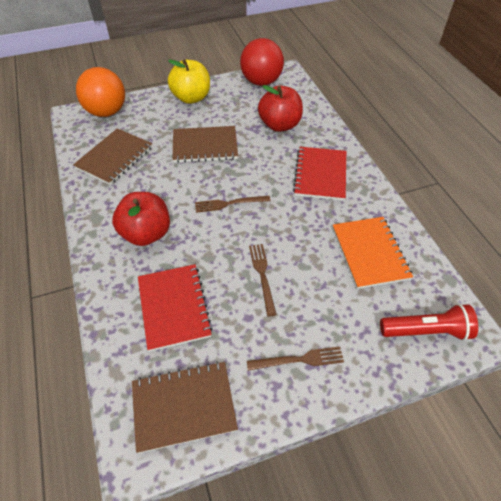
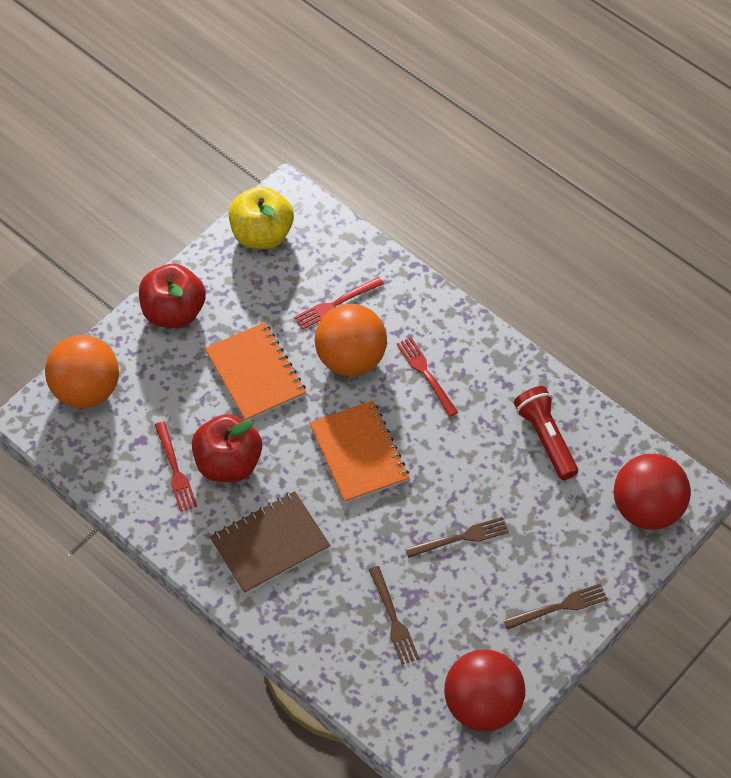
brown notebook: [73,128,152,185] [132,361,238,453] [173,126,238,163] = 3 -> [210,491,331,594] = 1
orange ball: [76,67,125,117] = 1 -> [45,335,119,408] [314,304,387,376] = 2
orange notebook: [333,217,413,289] = 1 -> [205,322,306,421] [310,401,409,503] = 2
red ball: [240,38,284,86] = 1 -> [444,649,525,731] [614,454,691,530] = 2
red fork: none = 0 -> [155,421,197,512] [294,277,384,330] [396,337,458,417] = 3
red notebook: [138,264,213,352] [293,147,346,201] = 2 -> none = 0

